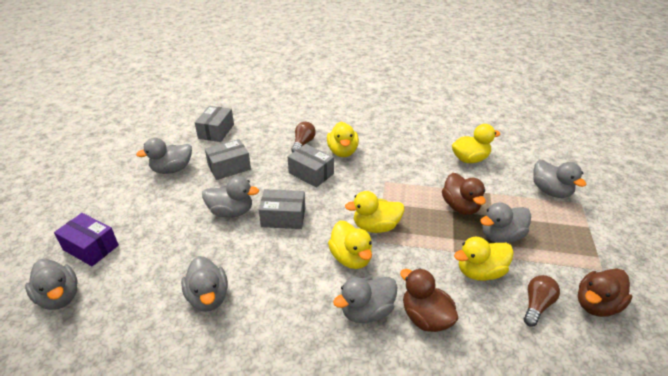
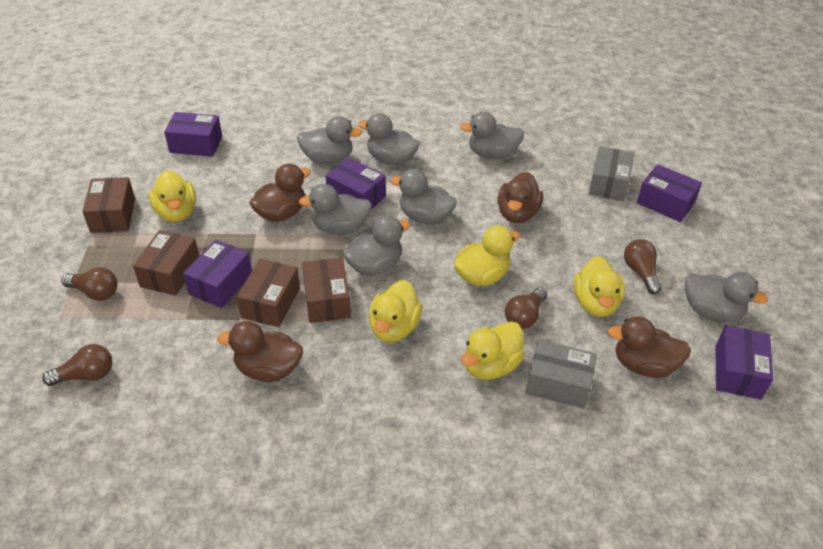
brown box: none = 0 -> [82,177,135,233] [133,230,199,296] [237,259,300,327] [302,258,351,323] = 4
brown duck: [400,268,459,332] [442,173,486,215] [578,268,633,317] = 3 -> [217,321,303,382] [250,163,311,222] [498,172,543,223] [607,317,691,378] = 4
brown light bulb: [291,122,316,152] [524,275,560,327] = 2 -> [42,344,112,386] [61,267,117,301] [505,287,547,329] [624,239,662,294] = 4
grey box: [195,106,234,142] [205,139,251,180] [259,189,305,229] [288,144,334,188] = 4 -> [526,340,597,409] [589,146,634,202] = 2
purple box: [54,213,119,266] = 1 -> [164,112,222,157] [183,240,252,308] [326,158,386,209] [637,164,702,222] [715,326,773,400] = 5

